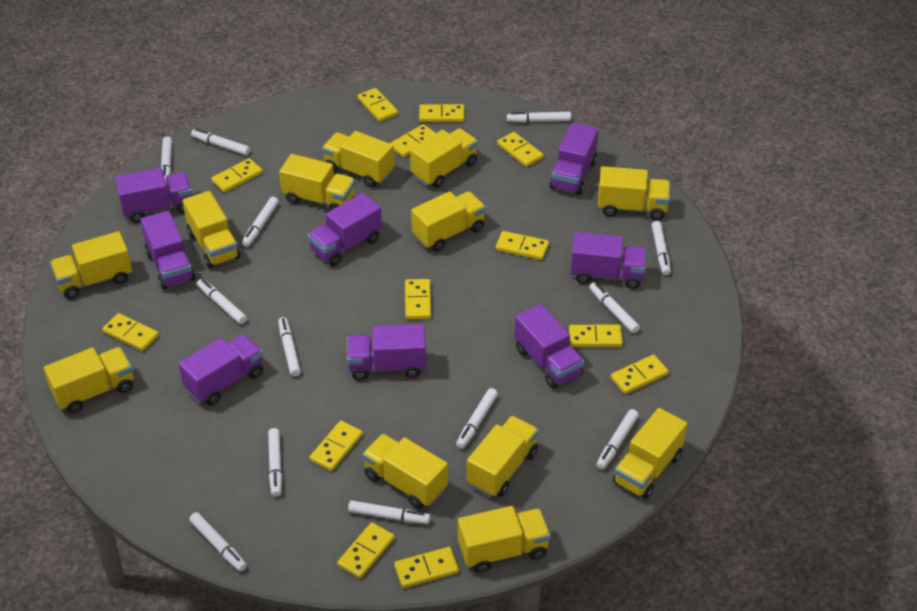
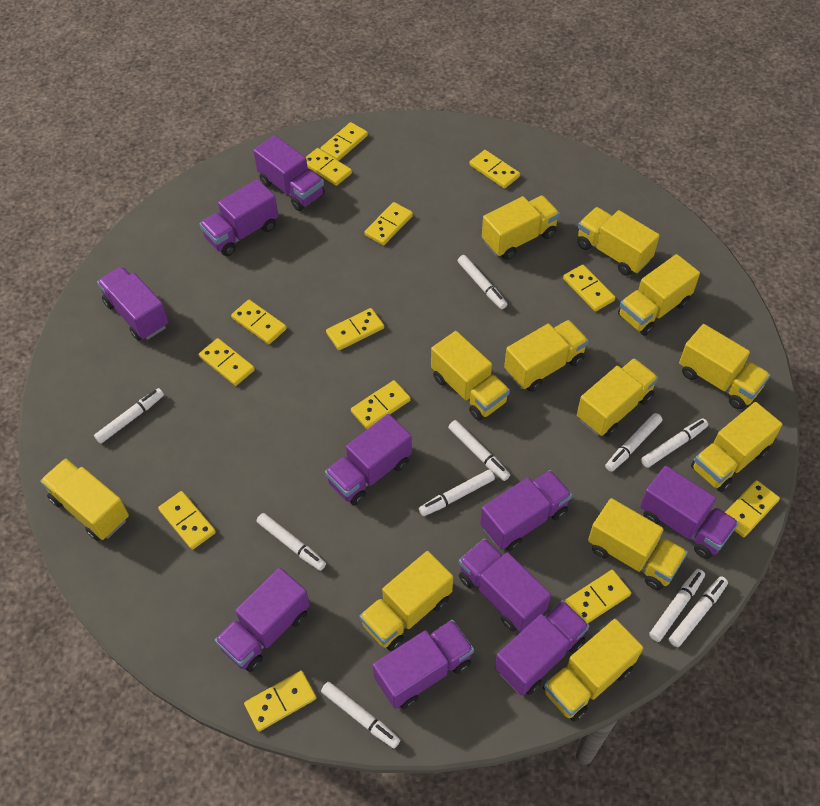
purple truck: [115,168,192,223] [141,211,195,289] [179,334,263,406] [308,193,382,266] [347,324,426,381] [514,304,584,389] [550,122,599,195] [570,232,647,289] = 8 -> [97,266,169,341] [200,179,278,256] [215,568,310,672] [253,135,325,211] [325,414,412,505] [373,620,474,709] [459,538,551,632] [480,470,572,551] [495,600,589,696] [640,466,739,559] = 10
white marker: [161,137,172,185] [189,512,247,572] [191,128,250,155] [197,279,247,324] [242,197,279,247] [268,428,282,497] [278,317,301,377] [348,500,430,524] [456,388,498,449] [507,112,571,123] [589,282,640,333] [596,409,639,470] [652,221,671,275] = 13 -> [94,388,164,444] [256,513,326,571] [321,682,400,749] [419,470,495,516] [448,420,510,481] [458,255,507,309] [605,413,662,472] [641,418,708,468] [649,569,705,642] [669,576,728,647] = 10

